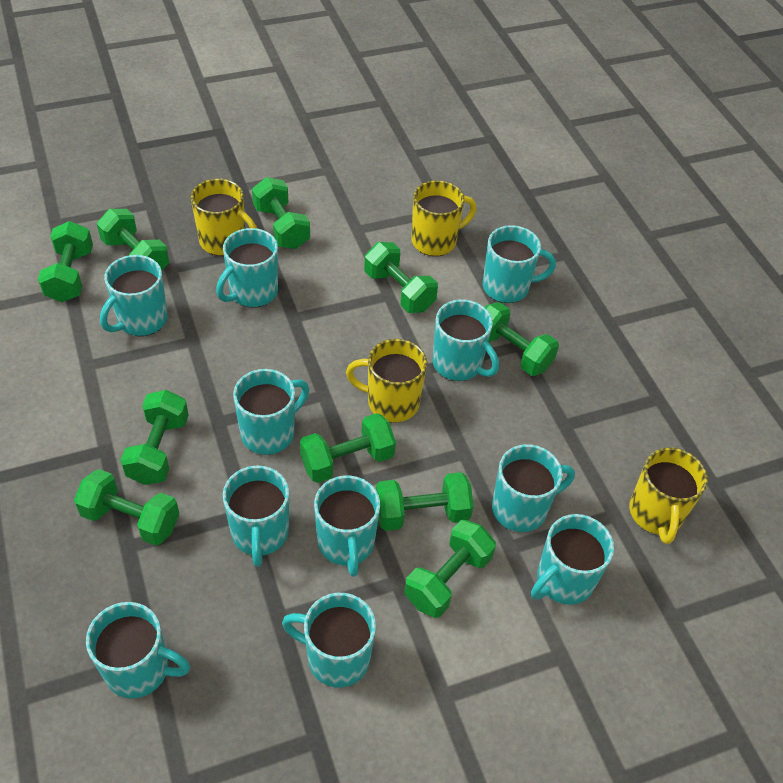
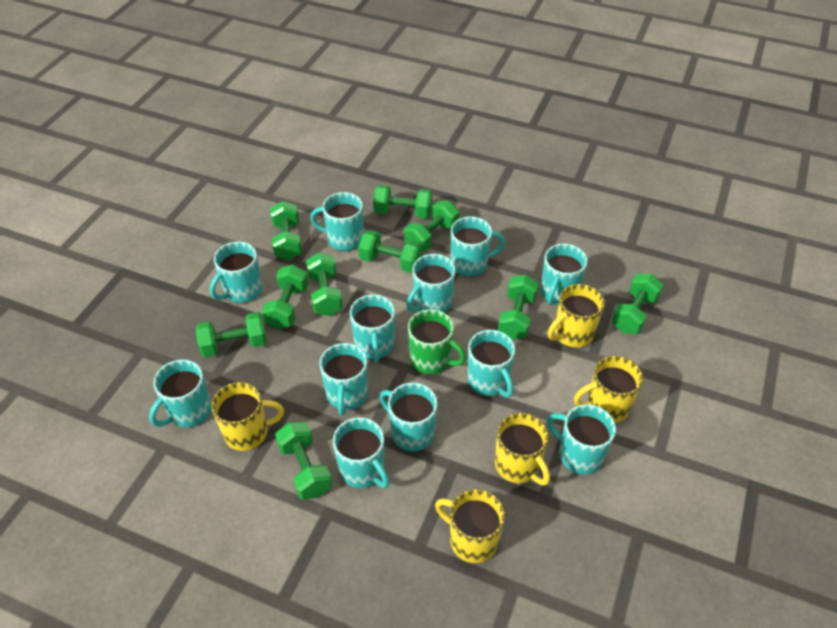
green mug: none = 0 -> [408,309,466,375] = 1
turquoise mug: [86,602,190,699] [100,255,168,336] [216,228,278,308] [223,465,289,567] [233,369,309,455] [282,593,376,688] [314,475,380,577] [433,300,499,381] [483,225,556,303] [492,444,575,532] [531,514,614,605] = 11 -> [149,360,211,427] [210,242,262,303] [310,192,364,251] [320,343,368,416] [333,417,389,488] [350,295,395,363] [380,382,438,451] [406,254,456,313] [451,216,505,277] [468,330,515,398] [541,244,588,305] [547,404,616,474] = 12
yellow mug: [191,179,257,256] [346,339,427,423] [411,180,476,256] [629,448,708,544] = 4 -> [211,382,284,451] [435,489,505,563] [495,413,550,485] [548,284,605,348] [574,356,643,423] = 5

